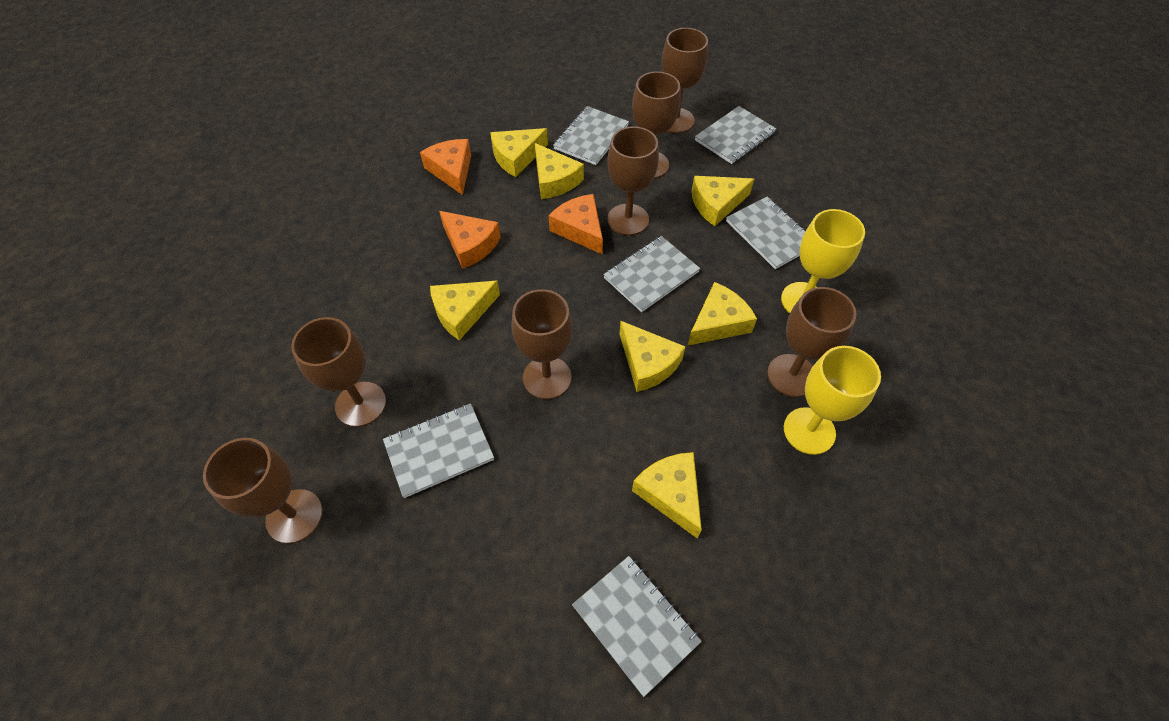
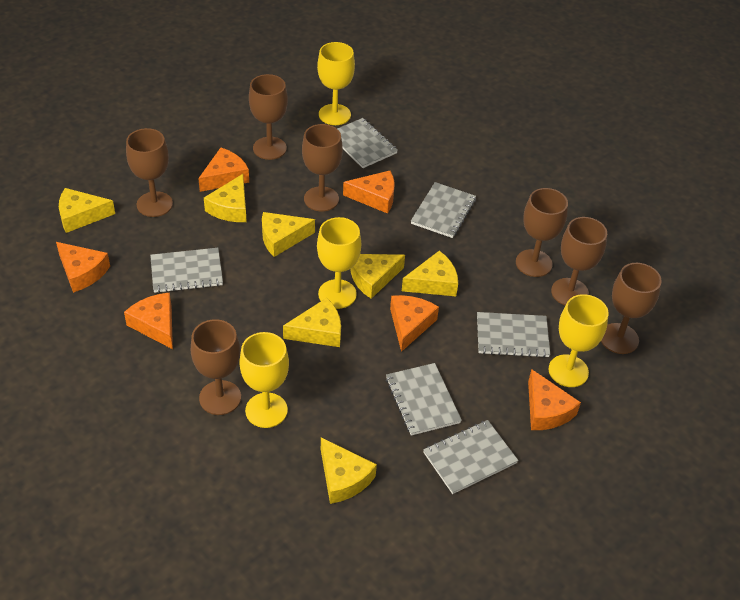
orange cheese: [420,139,471,195] [439,211,501,269] [549,194,603,254] = 3 -> [56,242,110,293] [124,292,173,349] [198,148,249,192] [343,171,395,214] [390,295,439,352] [528,369,581,430] = 6
yellow goblet: [781,209,865,313] [784,346,881,455] = 2 -> [239,332,289,428] [317,42,355,125] [317,217,361,309] [548,294,609,387] = 4

